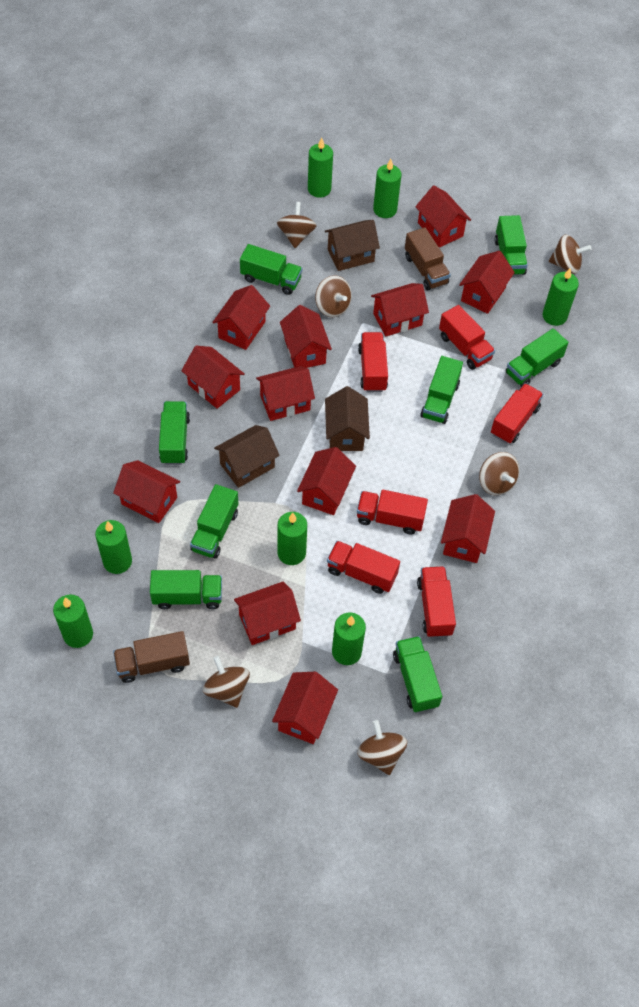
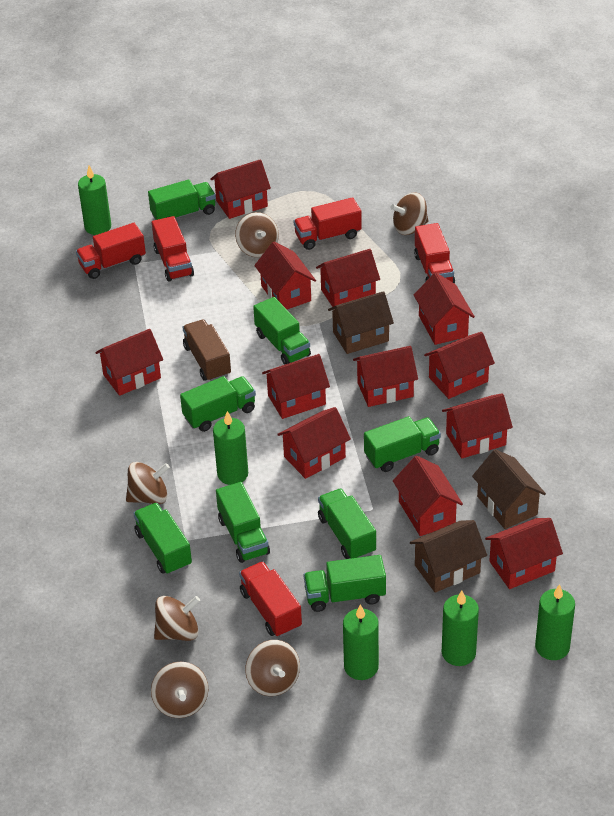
brown truck: [113,631,190,683] [405,227,451,290] = 2 -> [183,319,231,381] = 1
green candle: [53,595,93,648] [95,520,132,574] [278,512,307,565] [308,137,333,198] [332,612,366,665] [373,159,401,218] [542,268,579,326] = 7 -> [78,166,111,235] [213,411,248,485] [343,604,379,680] [442,591,479,666] [535,584,575,660] = 5
red truck: [327,541,400,594] [357,490,428,535] [358,332,388,392] [417,566,456,638] [439,305,495,370] [491,383,543,444] = 6 -> [76,223,146,279] [152,216,194,282] [239,562,302,637] [294,197,362,250] [414,223,455,284] = 5

